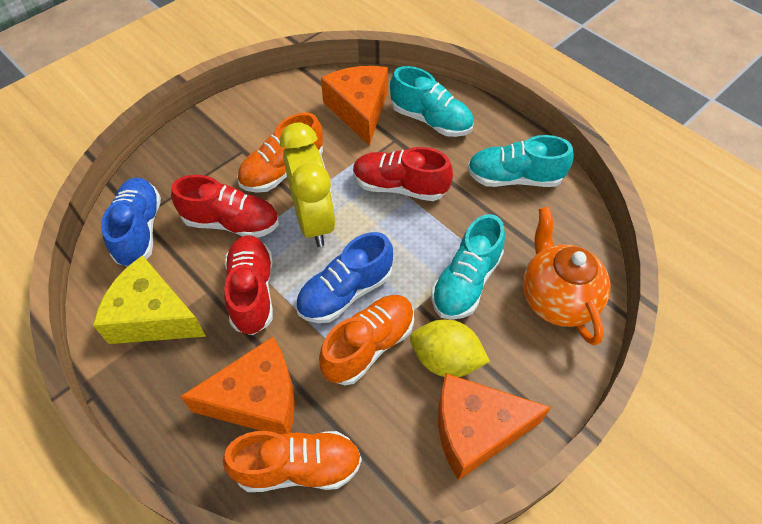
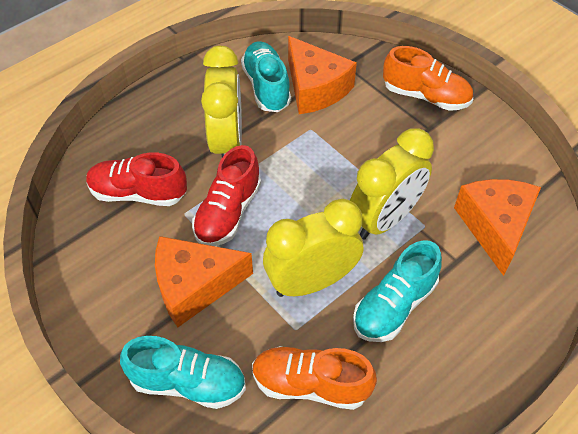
blue shoe: [101,178,161,267] [296,232,393,323] = 2 -> none = 0
orange shoe: [223,431,362,492] [237,112,323,193] [319,295,414,385] = 3 -> [252,346,377,410] [383,46,473,111] = 2
orange teapot: [523,207,611,345] = 1 -> none = 0
red shoe: [171,175,279,238] [224,235,273,335] [353,147,453,201] = 3 -> [86,152,187,206] [192,145,261,246] = 2
yellow cheese: [93,255,206,344] = 1 -> none = 0
yellow clock: [280,122,336,247] = 1 -> [201,46,242,157] [263,199,363,297] [350,128,434,240] = 3
yellow lemon: [410,319,490,377] = 1 -> none = 0

